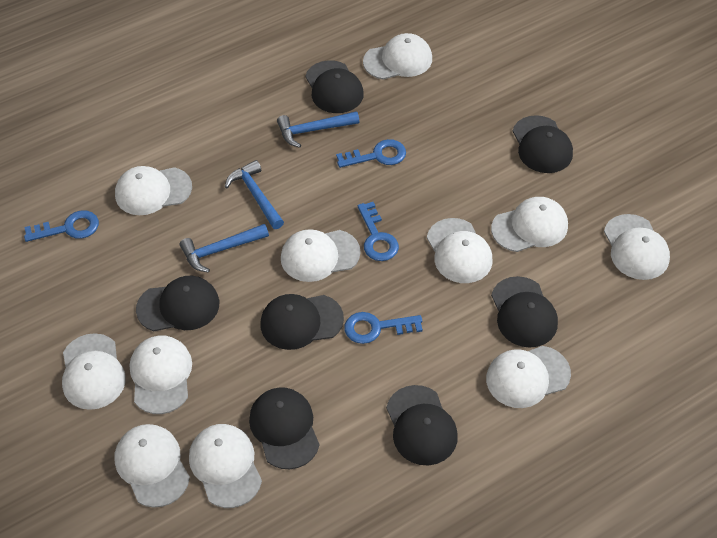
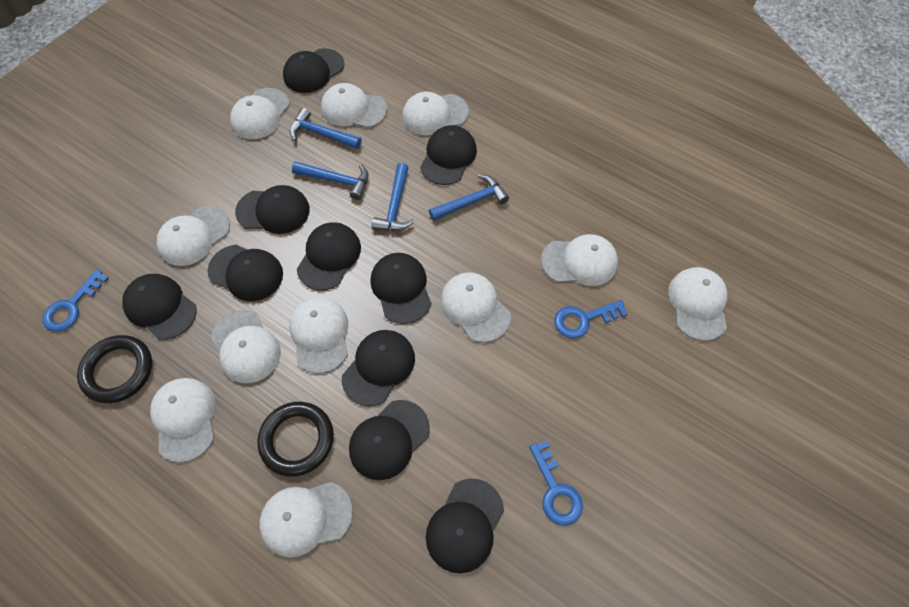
black cap: [136,276,219,331] [249,387,320,469] [260,294,344,350] [305,60,364,113] [386,385,458,465] [491,276,558,348] [513,115,573,173] = 7 -> [122,274,197,340] [207,245,283,301] [235,185,310,234] [283,48,344,93] [297,222,361,290] [342,330,415,406] [349,400,430,480] [370,253,431,324] [420,125,477,185] [426,478,504,573] = 10
black ring: none = 0 -> [77,335,152,403] [257,402,334,476] = 2
blue hammer: [180,224,269,272] [225,160,284,229] [277,111,359,148] = 3 -> [289,108,362,149] [292,161,369,200] [372,163,414,231] [429,174,509,221] = 4
blue key: [24,210,99,242] [336,139,406,168] [344,312,423,344] [358,202,399,261] = 4 -> [42,269,109,332] [529,441,583,526] [554,300,628,338] = 3

